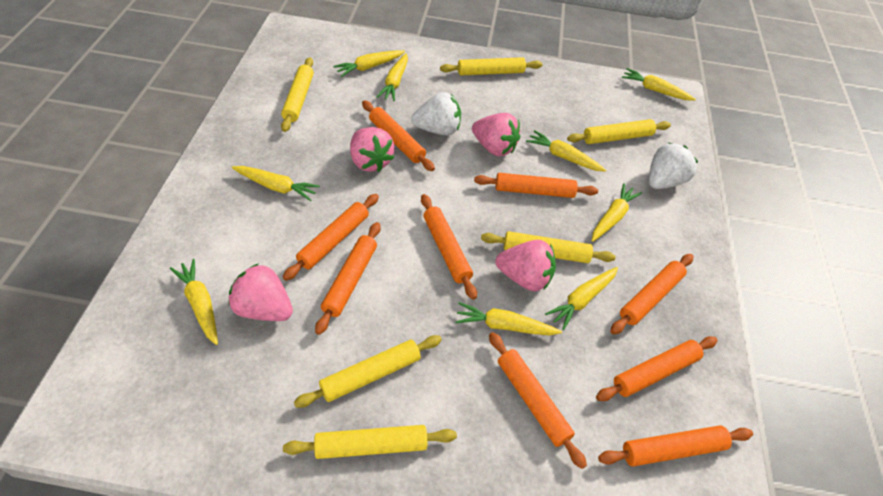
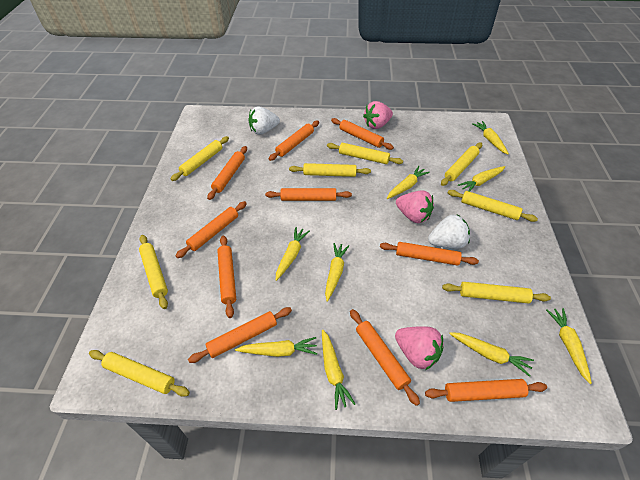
orange rolling pin: [283,194,379,281] [315,222,380,335] [362,101,435,171] [421,194,477,300] [474,173,598,198] [489,332,587,469] [596,336,718,401] [598,426,753,466] [610,254,693,334] = 9 -> [176,201,247,258] [188,307,292,363] [207,146,247,200] [217,236,236,318] [265,188,352,201] [269,121,319,161] [331,118,394,150] [350,309,420,406] [380,242,479,266] [425,379,547,402] = 10
pink strawberry: [229,263,293,321] [350,127,394,172] [472,113,520,157] [495,240,556,291] = 4 -> [363,101,393,129] [395,326,444,370] [396,190,434,223] = 3
yellow rolling pin: [281,57,314,132] [283,425,457,459] [294,335,442,408] [440,57,542,76] [481,231,616,263] [567,119,671,144] = 6 -> [89,350,190,397] [139,235,168,309] [171,136,229,181] [289,163,371,177] [327,143,403,164] [441,142,482,186] [442,282,551,304] [448,190,538,222] = 8

